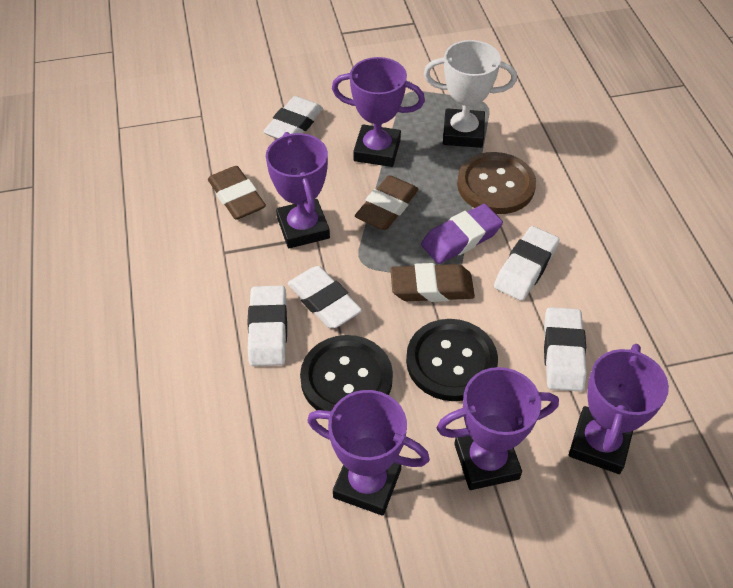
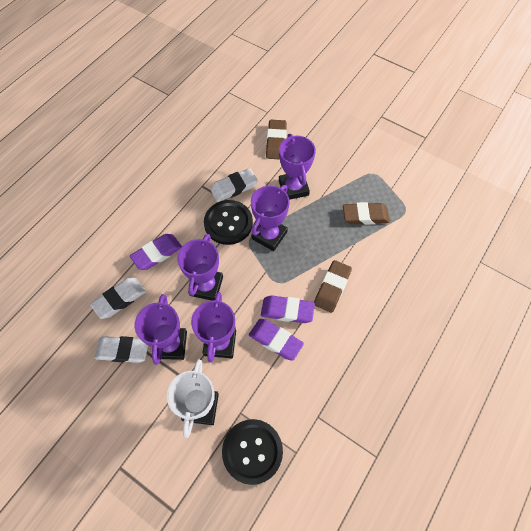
brown button: [457,152,536,214] = 1 -> none = 0
purple eraser: [421,204,503,264] = 1 -> [130,234,182,270] [249,319,304,361] [261,295,315,323] = 3
white eraser: [247,285,287,366] [263,96,323,139] [288,266,362,328] [494,226,560,301] [544,307,587,392] = 5 -> [90,278,146,319] [95,336,148,363] [210,168,258,202] = 3

